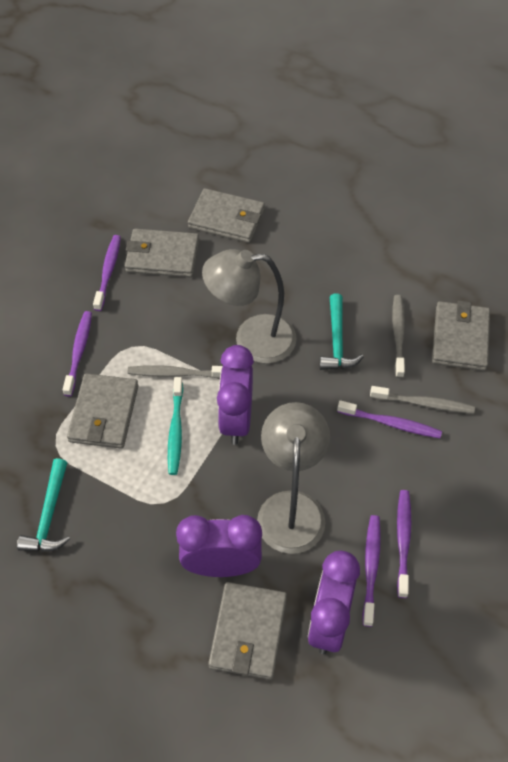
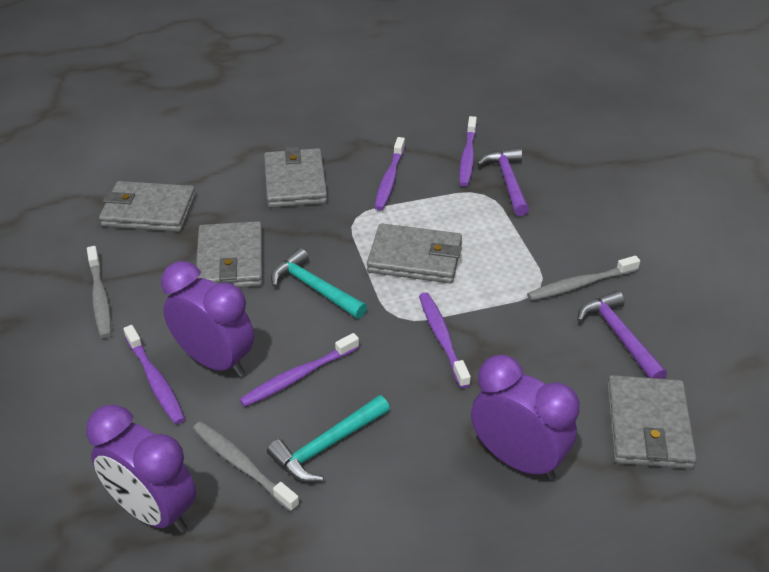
grey lamp: [202,249,297,364] [257,402,330,554] = 2 -> none = 0
purple hammer: none = 0 -> [477,148,529,216] [577,291,667,379] = 2
turquoise toothbrush: [168,377,183,475] = 1 -> none = 0

